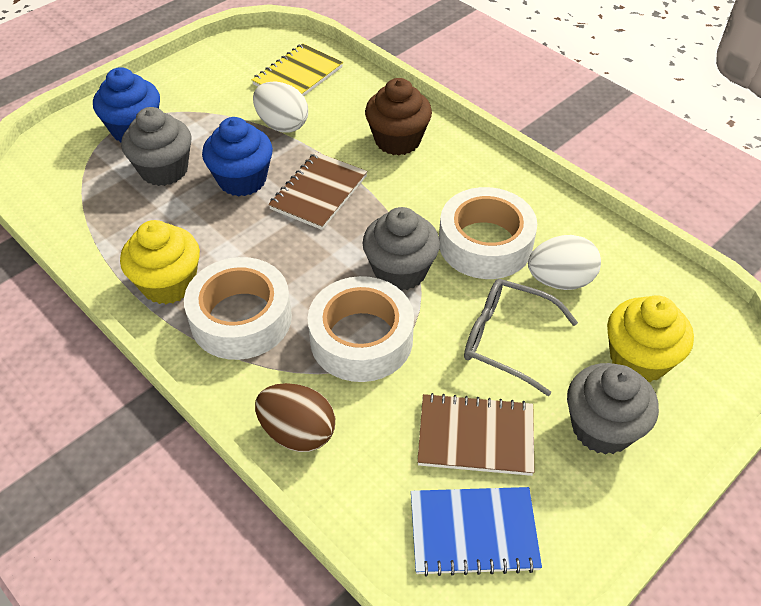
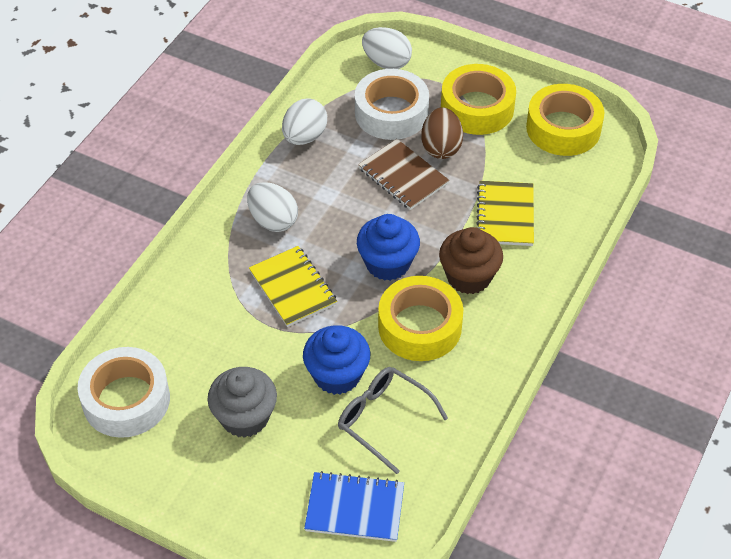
brown notebook: [268,152,368,230] [417,393,534,476] = 2 -> [358,139,449,210] = 1
grey cupcake: [121,107,192,186] [363,207,440,291] [567,363,659,455] = 3 -> [208,367,277,438] = 1
white egg: [253,81,308,133] [528,235,601,290] = 2 -> [247,182,298,232] [282,99,327,145] [362,27,412,69] = 3
white tape: [184,257,292,360] [308,276,414,382] [439,187,537,279] = 3 -> [78,347,170,438] [355,69,429,140] = 2
yellow cupcake: [120,220,200,304] [607,295,694,382] = 2 -> none = 0
yellow notebook: [252,44,343,96] = 1 -> [249,246,337,327] [476,181,534,246] = 2
yellow tape: none = 0 -> [378,276,463,361] [441,64,516,135] [526,84,605,156] = 3

